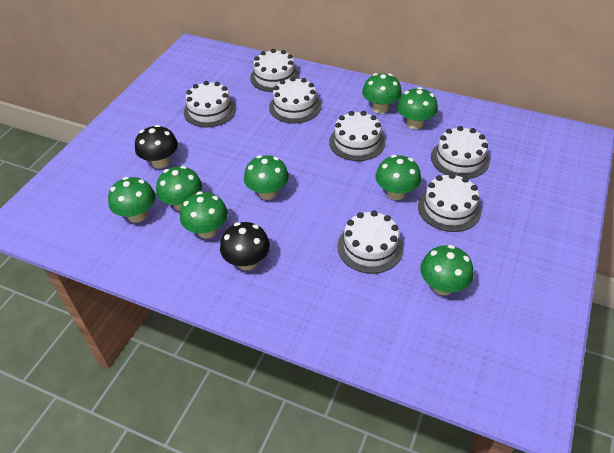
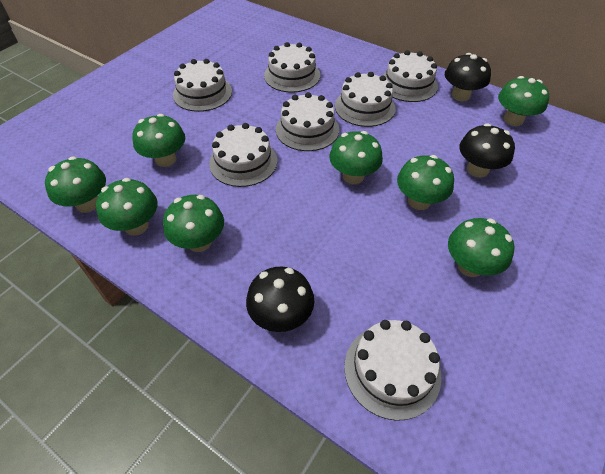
black mushroom: [135,125,178,169] [220,222,270,270] = 2 -> [246,267,314,332] [445,53,491,101] [459,123,515,178] = 3

